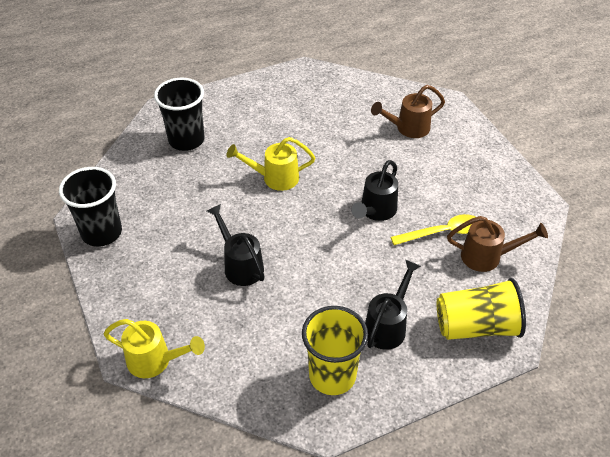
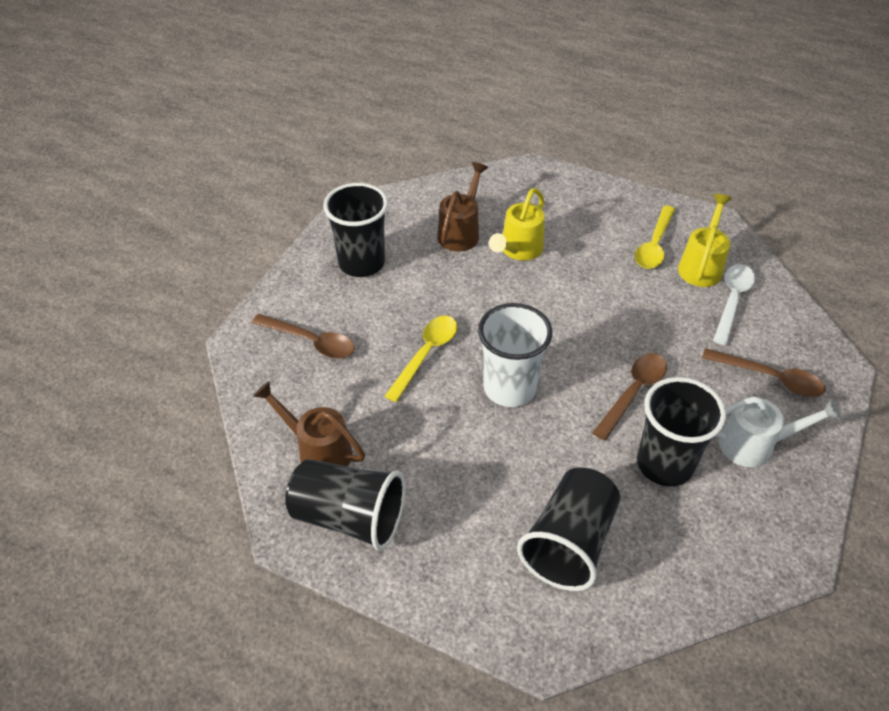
black cup: [59,167,122,247] [154,78,204,151] = 2 -> [285,459,405,551] [323,183,388,277] [517,467,620,591] [637,377,726,487] = 4
black watering can: [207,204,265,286] [351,160,398,221] [365,260,421,350] = 3 -> none = 0
brown spoon: none = 0 -> [252,314,355,359] [592,353,667,440] [702,348,826,397] = 3
white cup: none = 0 -> [478,303,553,407] = 1
white spoon: none = 0 -> [713,264,755,345] = 1
white watering can: none = 0 -> [716,397,842,467] = 1
yellow cup: [302,306,368,395] [437,278,526,340] = 2 -> none = 0
yellow spoon: [391,214,475,245] = 1 -> [385,316,457,402] [635,205,675,269] = 2

